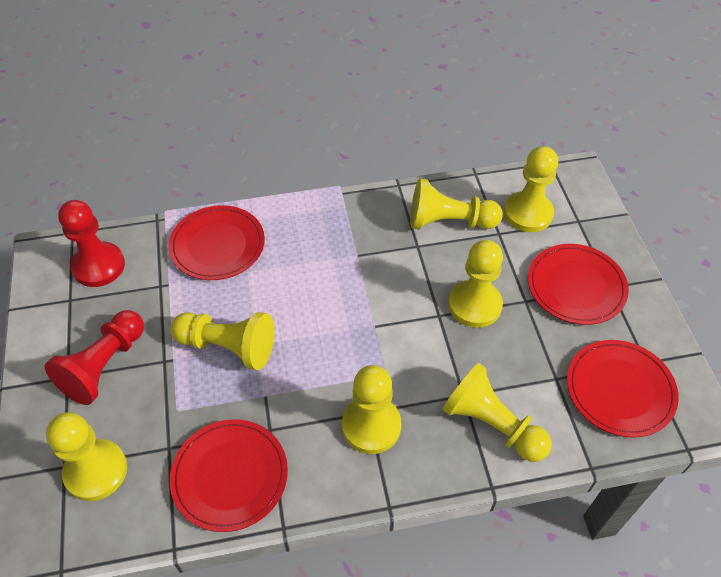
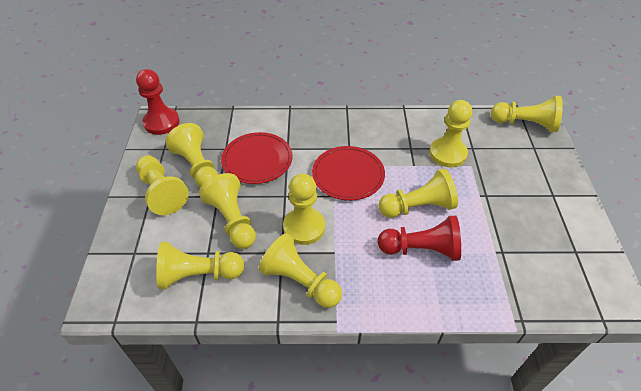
red plate: [169,205,265,280] [170,419,288,532] [528,244,629,325] [567,340,679,438] = 4 -> [221,132,293,184] [312,146,385,200] = 2
yellow pawn: [46,412,127,501] [171,312,275,370] [342,365,402,454] [410,178,503,229] [442,363,552,462] [448,240,503,328] [504,146,558,232] = 7 -> [136,155,189,215] [156,242,245,289] [165,123,218,188] [199,173,256,249] [259,234,342,308] [283,173,325,245] [378,169,458,218] [429,100,472,168] [491,96,563,132] = 9

